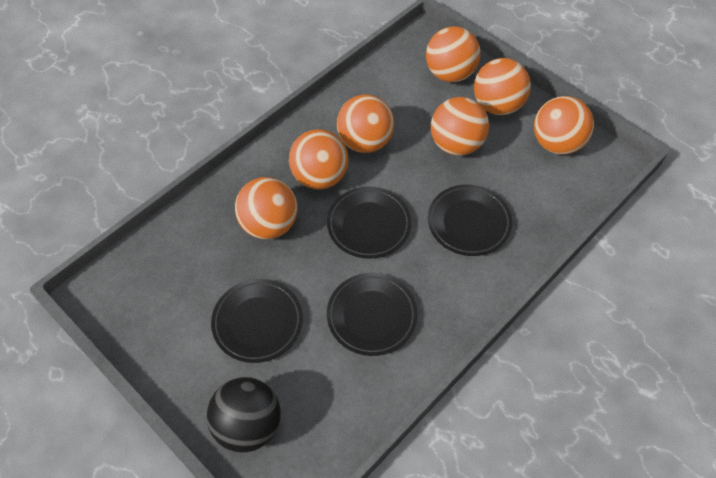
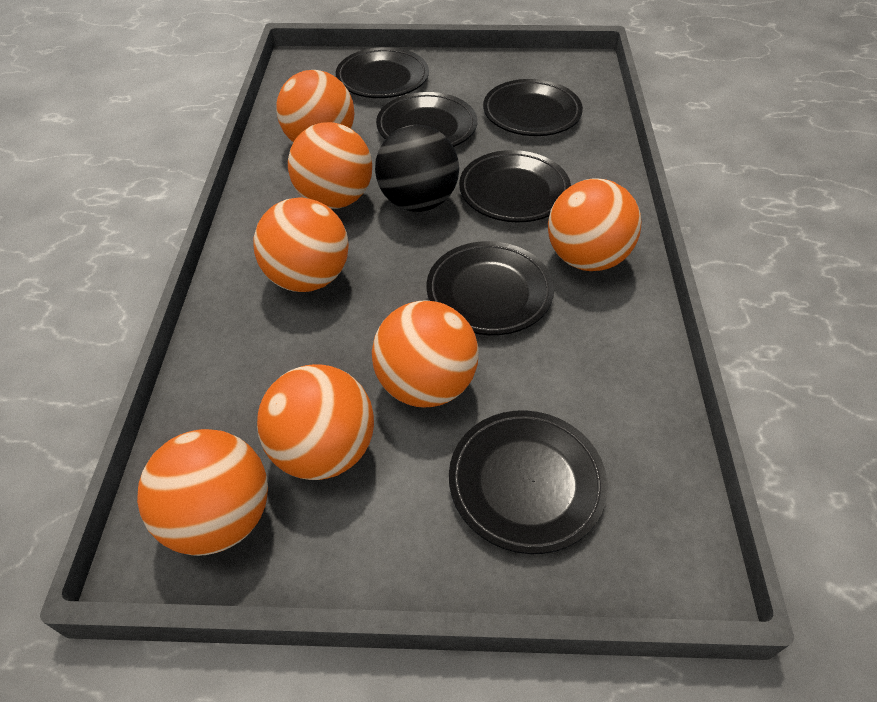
black plate: [211,279,303,363] [327,187,411,259] [327,273,418,356] [428,184,512,256] = 4 -> [336,47,429,98] [376,92,477,147] [427,241,554,335] [449,410,608,554] [459,150,571,222] [483,79,583,136] = 6

